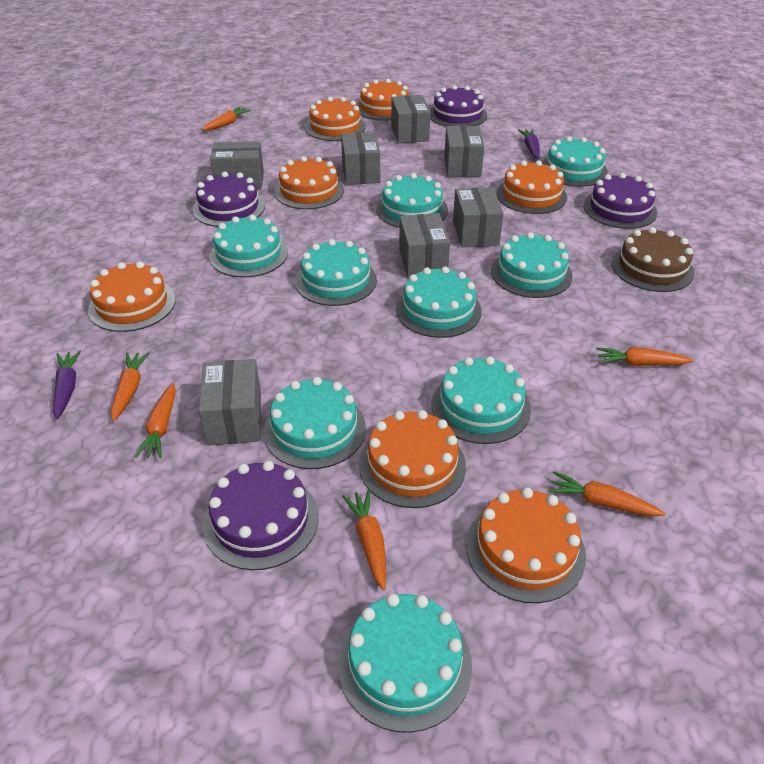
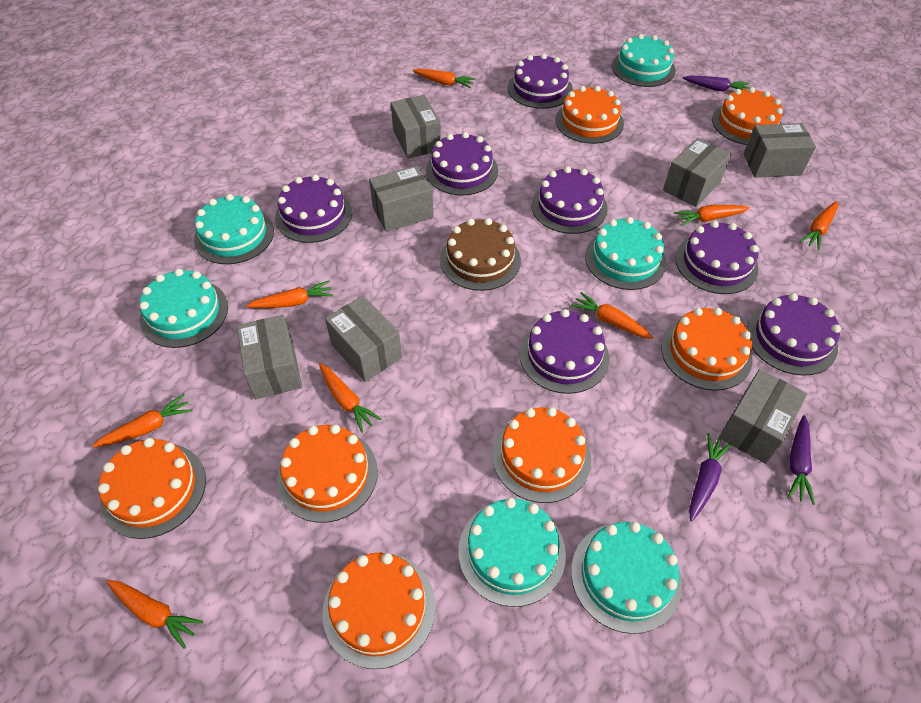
orange carrot: [111,352,150,421] [135,383,176,458] [202,107,251,130] [342,489,386,591] [548,471,665,516] [596,347,693,366] = 6 -> [92,394,192,448] [106,580,203,649] [246,281,333,308] [319,363,381,433] [413,69,475,88] [571,292,653,339] [674,205,750,226] [799,201,838,250] = 8
purple cake: [192,172,265,227] [203,461,318,570] [430,85,487,126] [583,173,657,229] = 4 -> [275,174,352,243] [426,132,498,196] [508,54,573,109] [519,309,609,394] [531,166,608,234] [675,221,759,294] [747,293,841,376] = 7
purple carrot: [53,351,81,419] [518,129,540,159] = 2 -> [683,75,750,92] [689,433,732,521] [787,415,815,505] = 3
turquoise cake: [209,215,288,277] [263,377,366,469] [295,239,377,306] [338,593,472,733] [376,173,448,228] [396,266,482,338] [432,356,531,444] [491,232,573,298] [542,136,608,187] = 9 -> [140,269,228,348] [194,194,274,264] [458,498,566,607] [571,522,682,634] [585,217,667,290] [612,34,676,87] = 6

